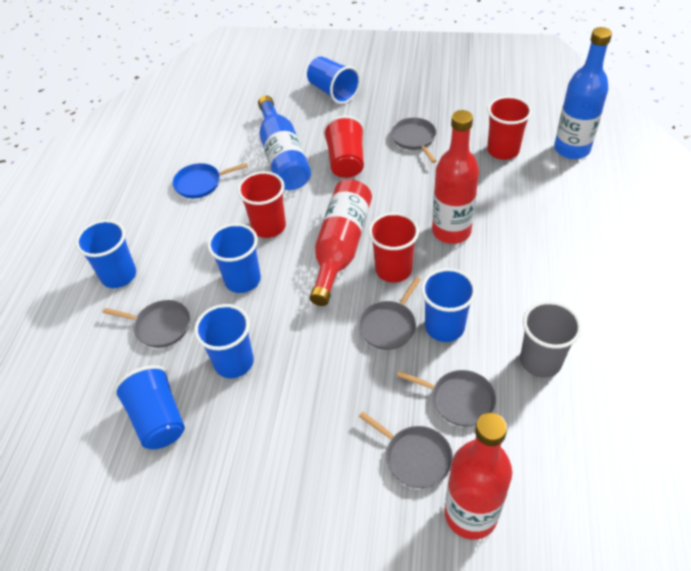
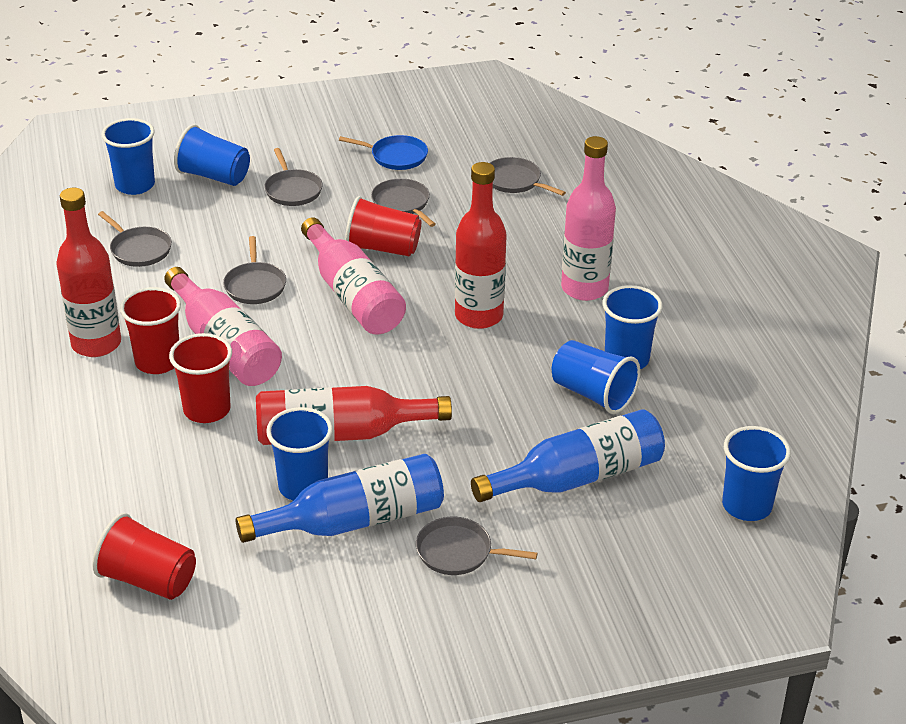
grey cup: [520,301,582,378] = 1 -> none = 0
grey pan: [102,300,190,348] [358,277,421,350] [359,412,453,488] [391,118,436,163] [397,370,496,427] = 5 -> [98,211,172,267] [223,236,286,304] [264,148,323,206] [371,178,436,227] [416,517,538,575] [490,157,566,196] = 6
pink bottle: none = 0 -> [164,267,282,386] [301,217,406,335] [561,136,616,301] = 3

